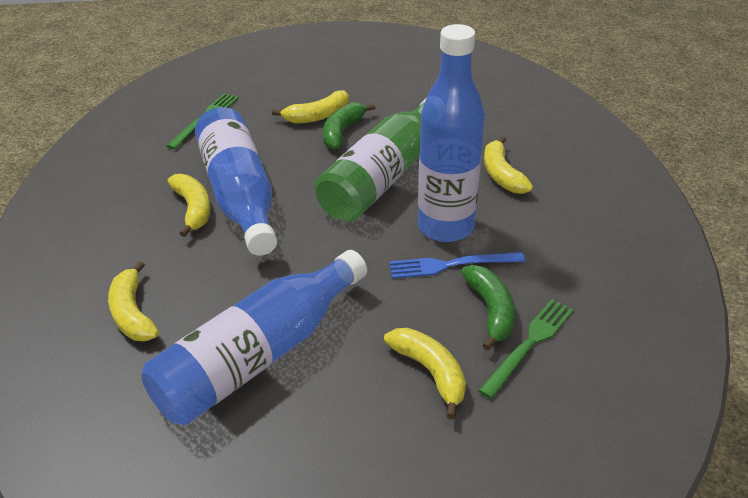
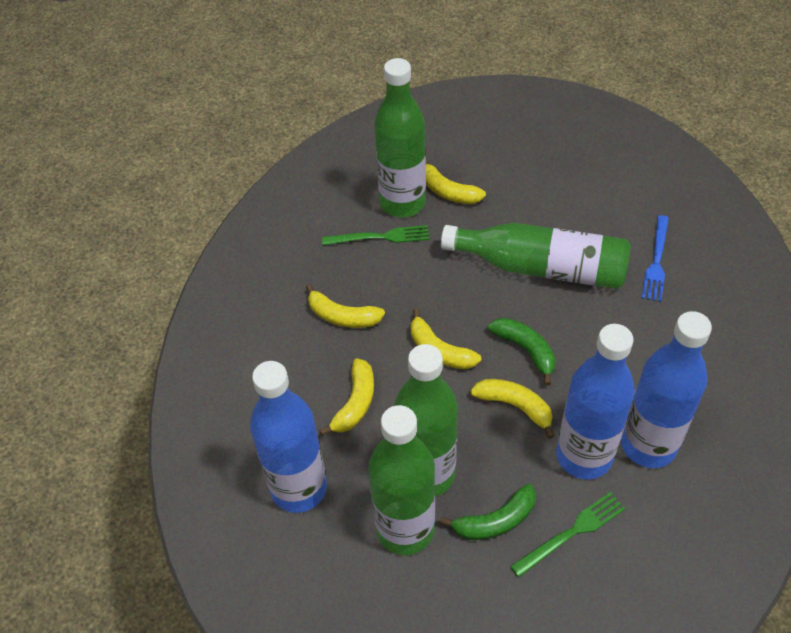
green bottle: [315,99,426,222] = 1 -> [368,405,435,555] [374,58,426,217] [394,344,458,497] [441,223,631,289] = 4

